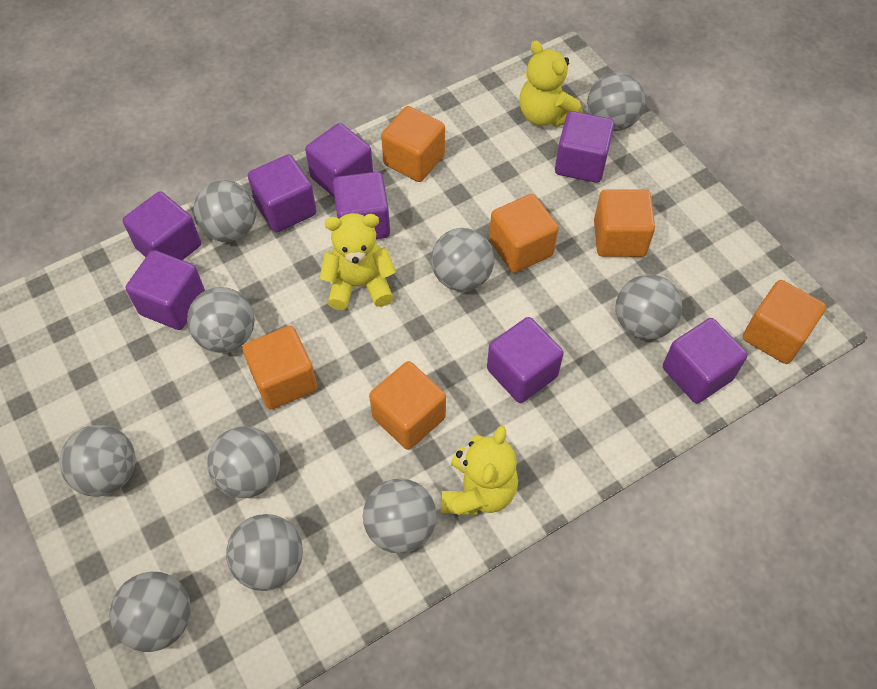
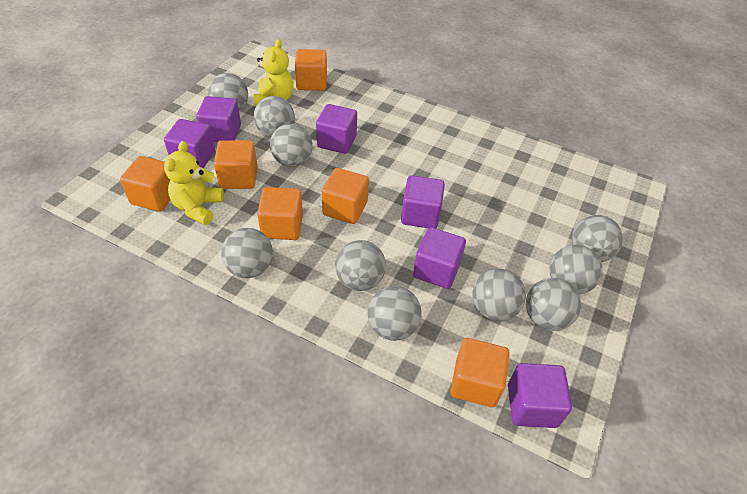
purple cube: [123,192,201,260] [126,250,205,330] [248,154,317,232] [305,123,373,198] [333,172,390,239] [487,317,564,403] [555,111,614,183] [663,318,747,404] = 8 -> [164,119,215,168] [197,96,241,142] [316,104,357,154] [401,175,445,228] [413,227,466,289] [508,363,572,428] = 6
yellow teddy bear: [320,213,396,310] [441,426,518,515] [519,40,583,127] = 3 -> [164,141,224,225] [254,39,294,106] = 2

